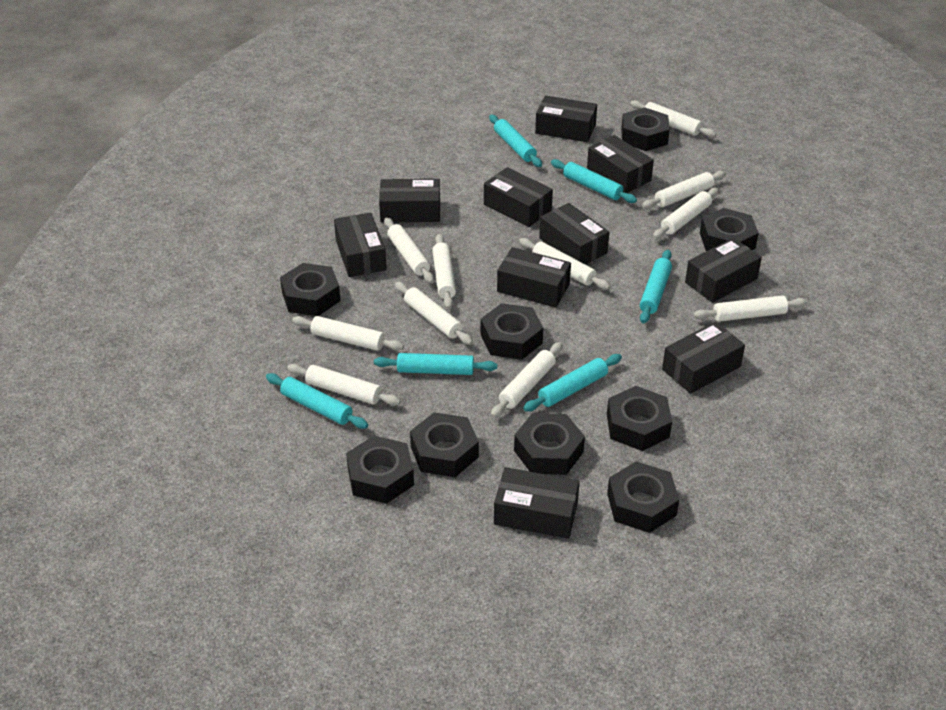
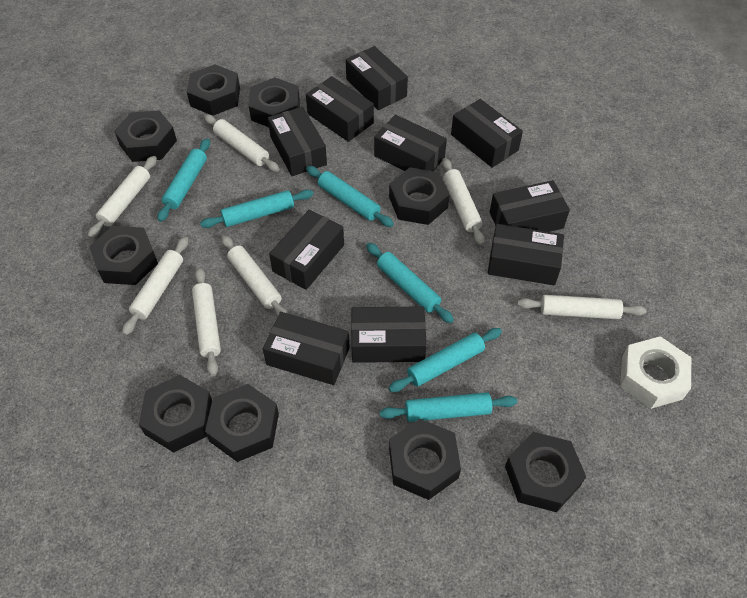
white nut: none = 0 -> [620,336,691,409] = 1
white rolling pin: [287,364,401,406] [292,316,404,351] [384,218,434,283] [395,282,473,345] [432,234,456,309] [491,342,563,418] [519,238,610,290] [630,100,716,138] [642,171,726,209] [653,187,719,239] [693,296,808,322] = 11 -> [88,156,157,239] [122,237,188,335] [192,268,221,376] [204,114,279,172] [221,235,288,316] [442,158,485,246] [517,295,647,319] = 7

